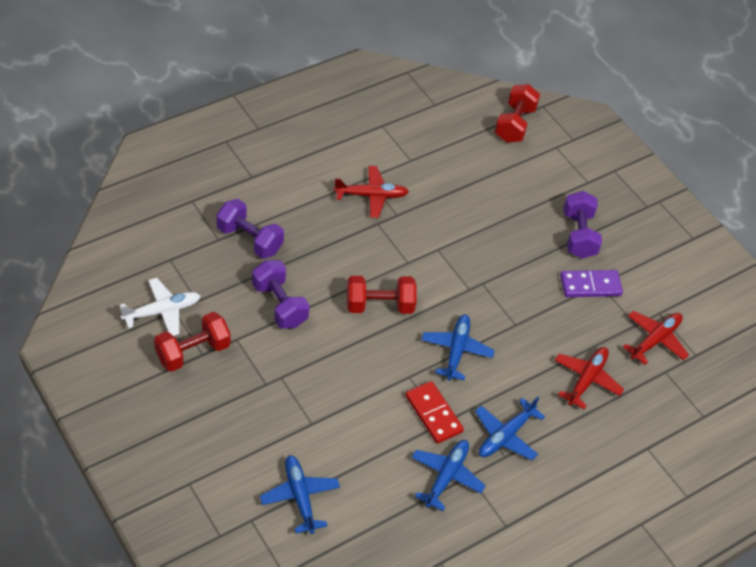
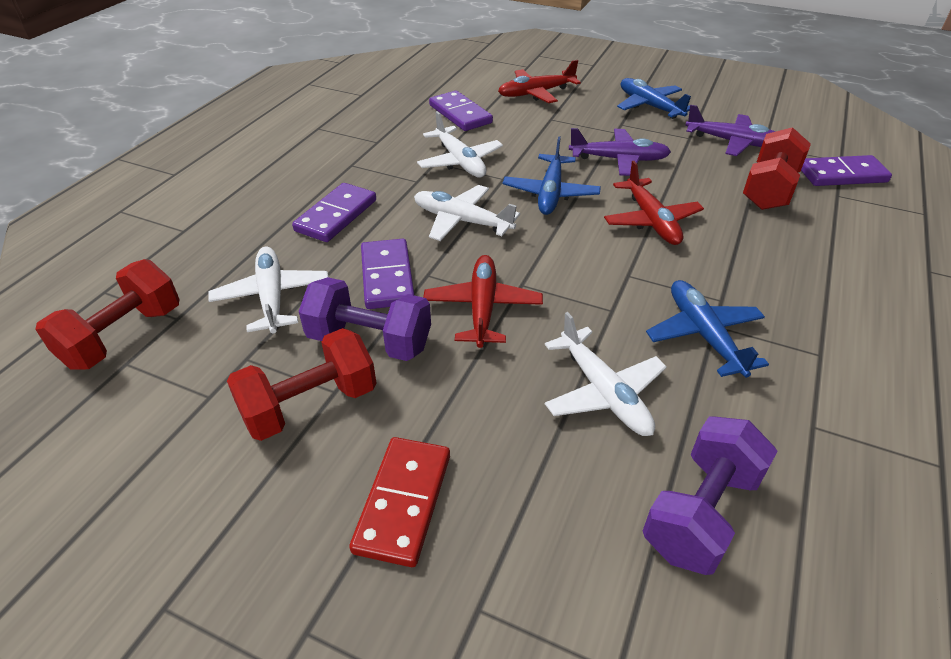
blue plane: [260,455,340,534] [411,440,485,511] [422,314,495,380] [475,397,545,460] = 4 -> [503,136,601,215] [617,78,691,119] [646,280,769,378] = 3
purple domino: [560,270,623,297] = 1 -> [292,183,376,242] [361,239,415,309] [429,91,493,131] [801,155,892,186] = 4
purple dumbbell: [216,199,284,259] [252,260,310,329] [563,191,602,258] = 3 -> [299,277,431,361] [643,417,777,575] = 2
purple plane: none = 0 -> [569,128,671,176] [685,105,776,156] = 2
white plane: [120,278,200,336] = 1 -> [208,247,328,333] [414,185,520,241] [417,111,503,177] [545,312,667,436] = 4

